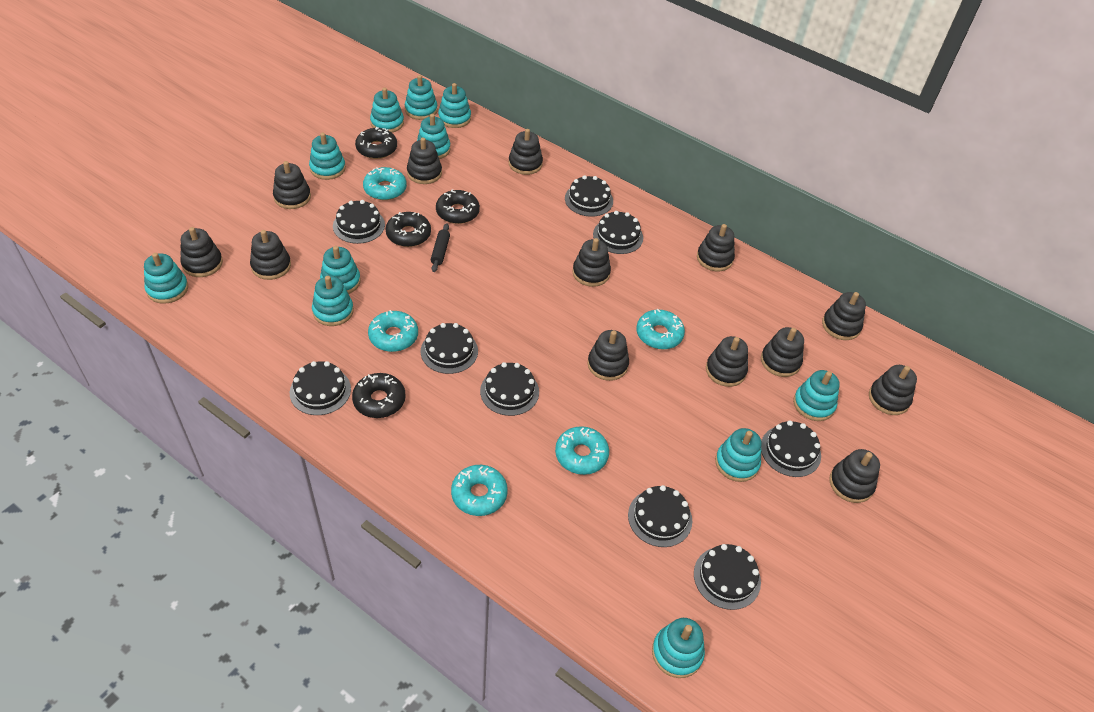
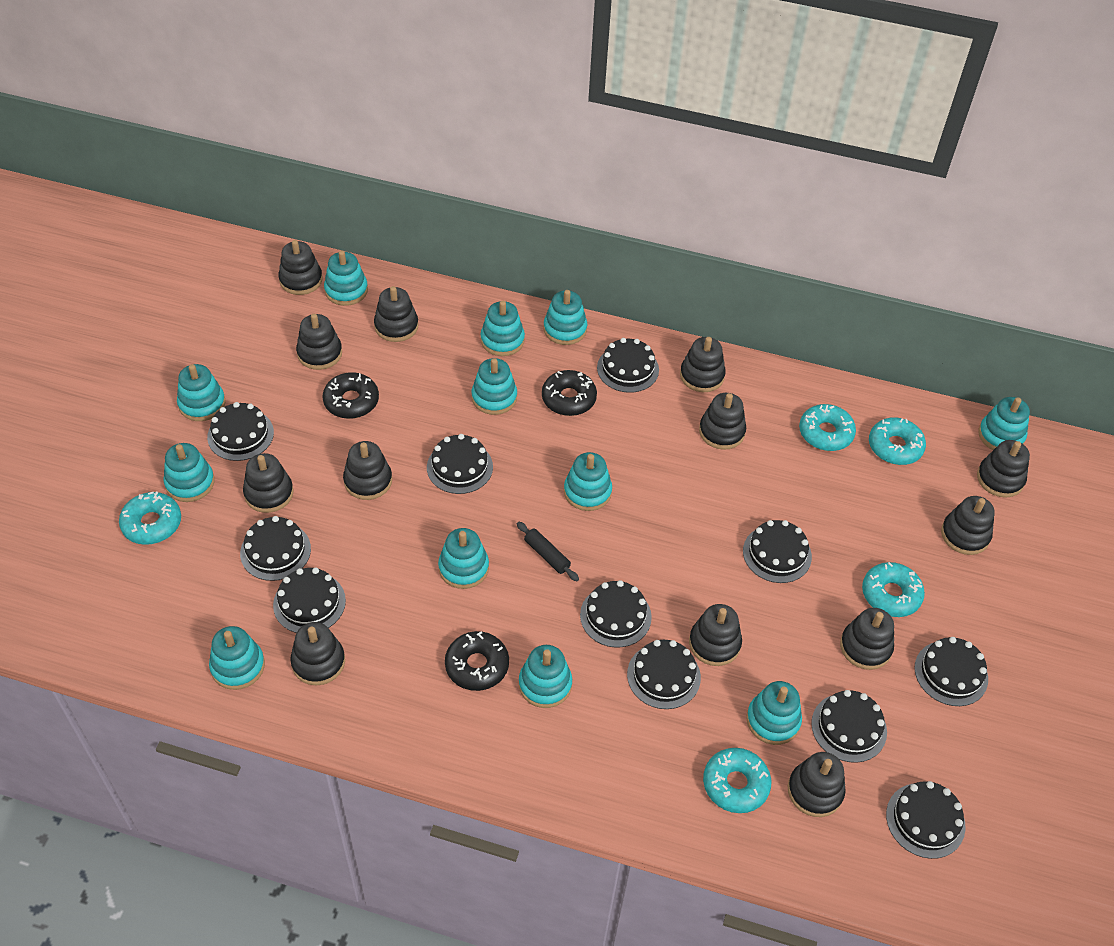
black cake: [290,361,351,415] [333,200,385,244] [421,323,478,374] [480,362,539,416] [565,175,613,217] [593,211,643,254] [628,485,692,547] [694,544,761,610] [761,421,821,477] = 9 -> [207,402,274,461] [240,516,311,581] [273,567,346,633] [427,434,493,494] [580,580,652,648] [597,338,659,393] [627,640,701,709] [743,520,812,583] [811,690,887,763] [886,781,966,859] [914,637,988,706] = 11
black donut: [352,373,406,418] [355,127,397,159] [386,212,431,247] [436,189,480,224] = 4 -> [322,372,379,419] [445,631,509,691] [542,370,597,416] = 3
turquoise stacking toy: [144,253,188,304] [309,133,346,180] [312,276,354,326] [320,246,361,294] [370,88,404,133] [405,75,438,120] [417,114,451,159] [438,83,471,128] [652,618,705,678] [715,428,762,482] [793,370,840,421] = 11 -> [164,443,215,502] [177,364,226,421] [209,626,265,690] [324,250,368,306] [438,528,489,589] [472,358,517,415] [481,301,525,356] [519,645,572,708] [544,290,587,345] [564,452,612,511] [746,681,802,745] [978,397,1030,450] = 12

